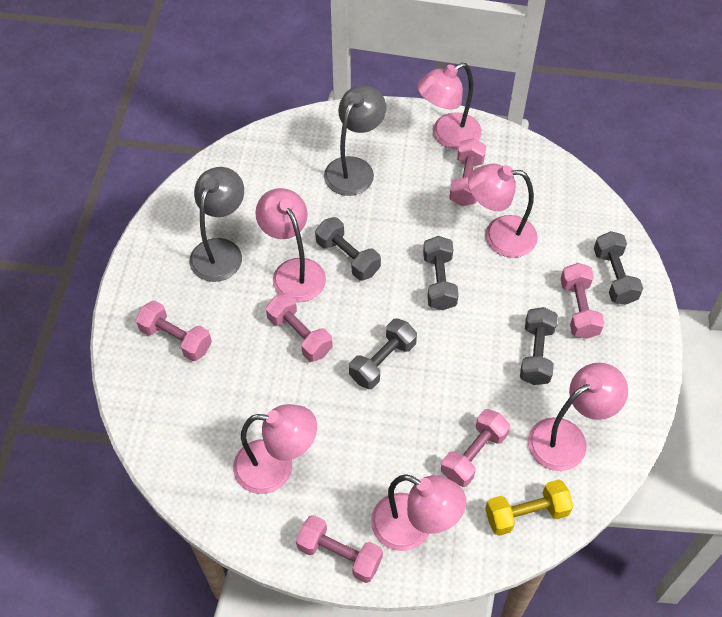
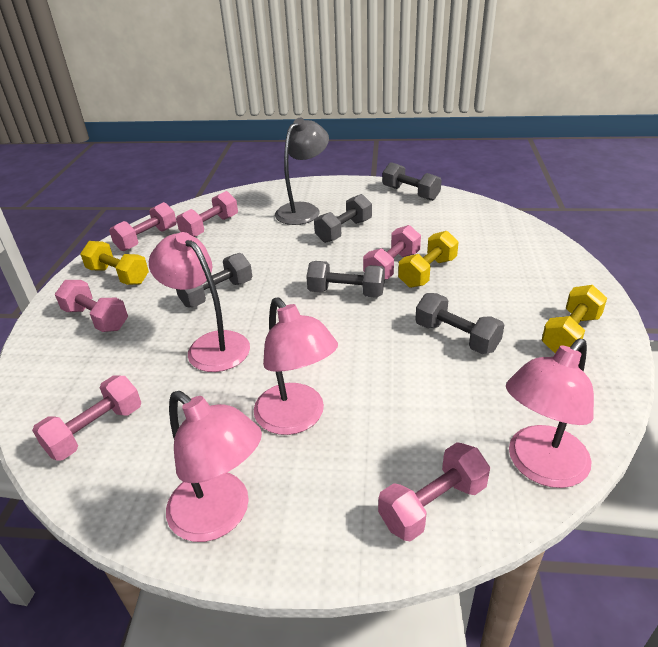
grey lamp: [189,167,244,282] [324,86,386,196] = 2 -> [275,117,329,225] = 1
pink lamp: [233,404,317,494] [255,188,326,302] [371,474,466,551] [417,63,482,150] [468,164,538,258] [528,363,628,471] = 6 -> [149,232,250,372] [166,391,262,542] [254,297,338,435] [506,339,594,488] = 4
yellow dumbbell: [485,479,573,536] = 1 -> [80,241,149,285] [398,231,459,288] [542,285,607,353] = 3

